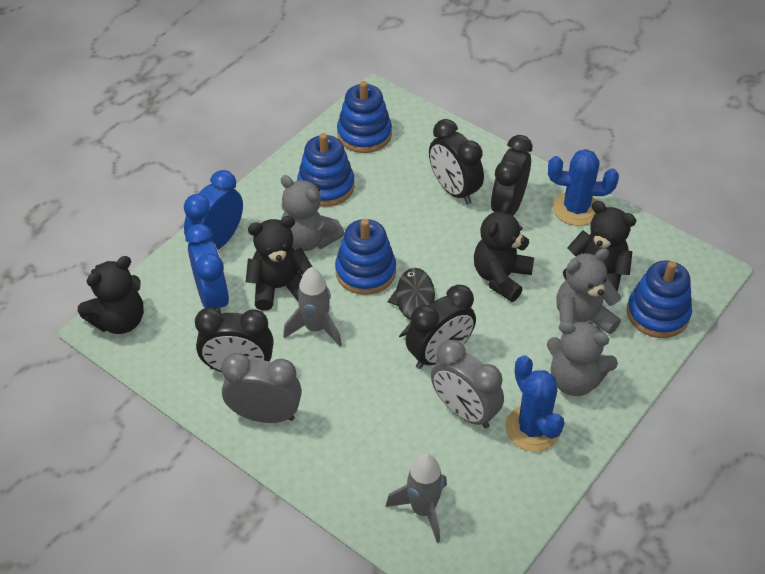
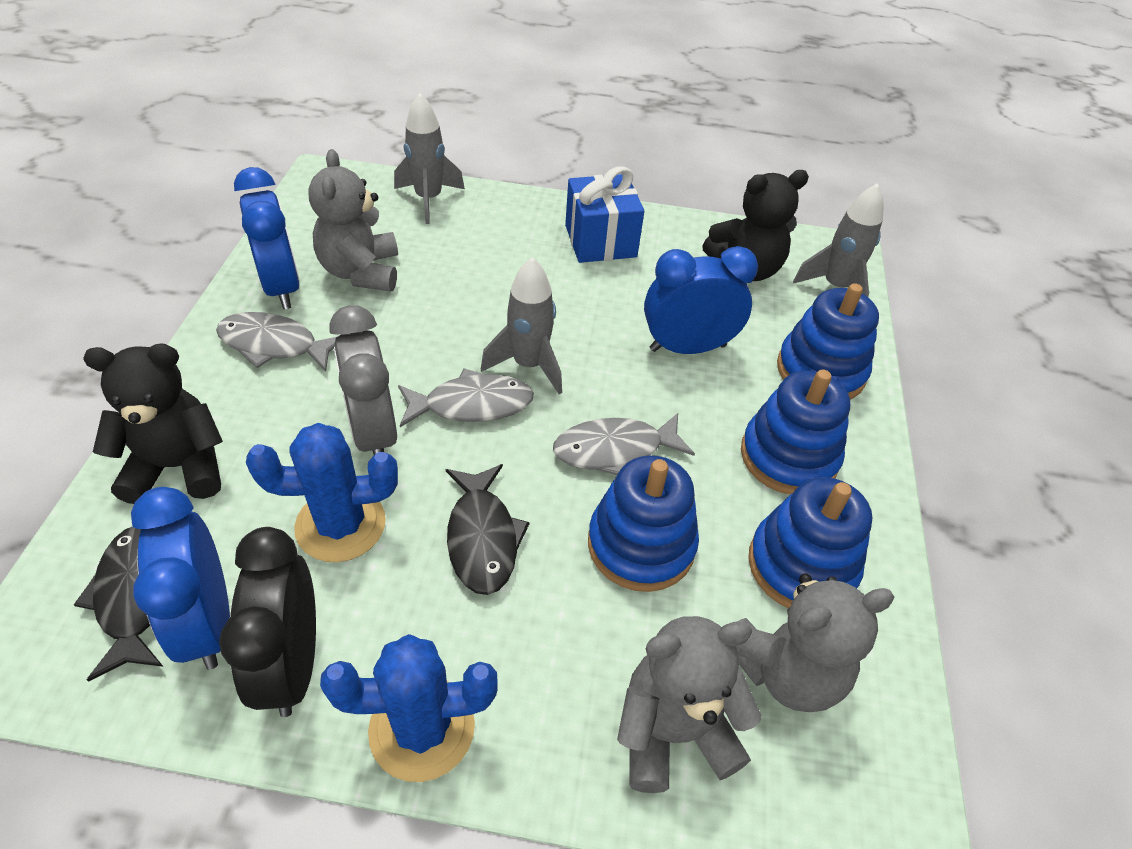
black clock: [195,308,274,372] [406,284,476,369] [429,119,484,205] [491,135,532,216] = 4 -> [219,527,316,717] = 1
black fish: [388,268,435,337] = 1 -> [74,527,163,682] [446,464,530,595] = 2
black teddy bear: [78,256,144,334] [246,216,312,311] [474,201,534,302] [563,201,636,292] = 4 -> [83,344,223,504] [702,170,809,281] = 2
blue clock: [184,170,243,250] [185,224,229,312] = 2 -> [131,487,230,670] [234,167,300,309] [644,246,758,354] = 3
blue gift: none = 0 -> [565,166,644,263] = 1
grey clock: [221,353,302,423] [431,340,504,428] = 2 -> [329,305,397,455] = 1
grey fish: none = 0 -> [216,312,336,372] [398,368,534,427] [553,413,695,475] = 3
grey rocket: [283,267,342,347] [386,453,447,543] = 2 -> [394,93,465,224] [481,257,562,394] [793,183,884,297] = 3

